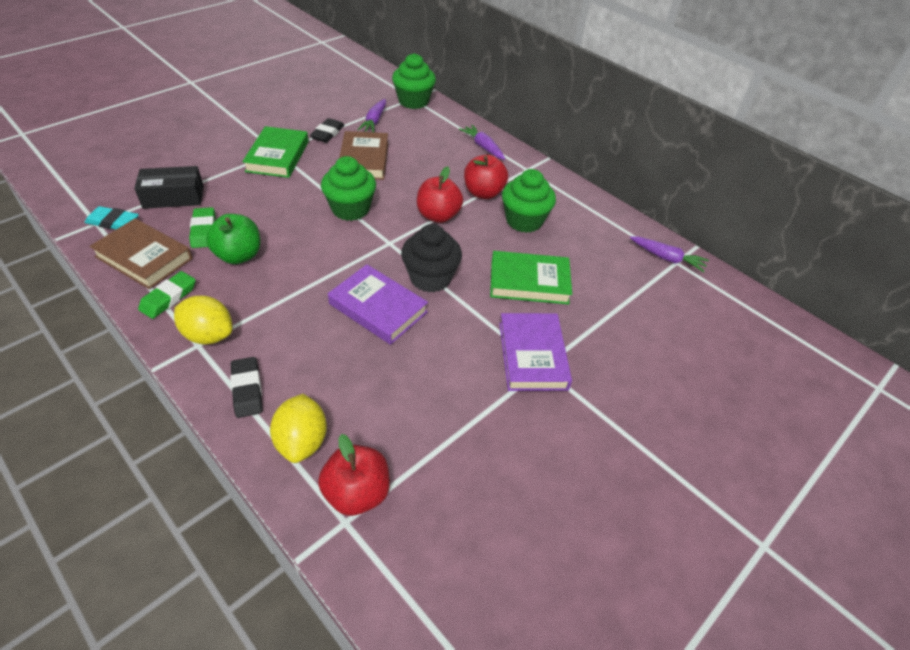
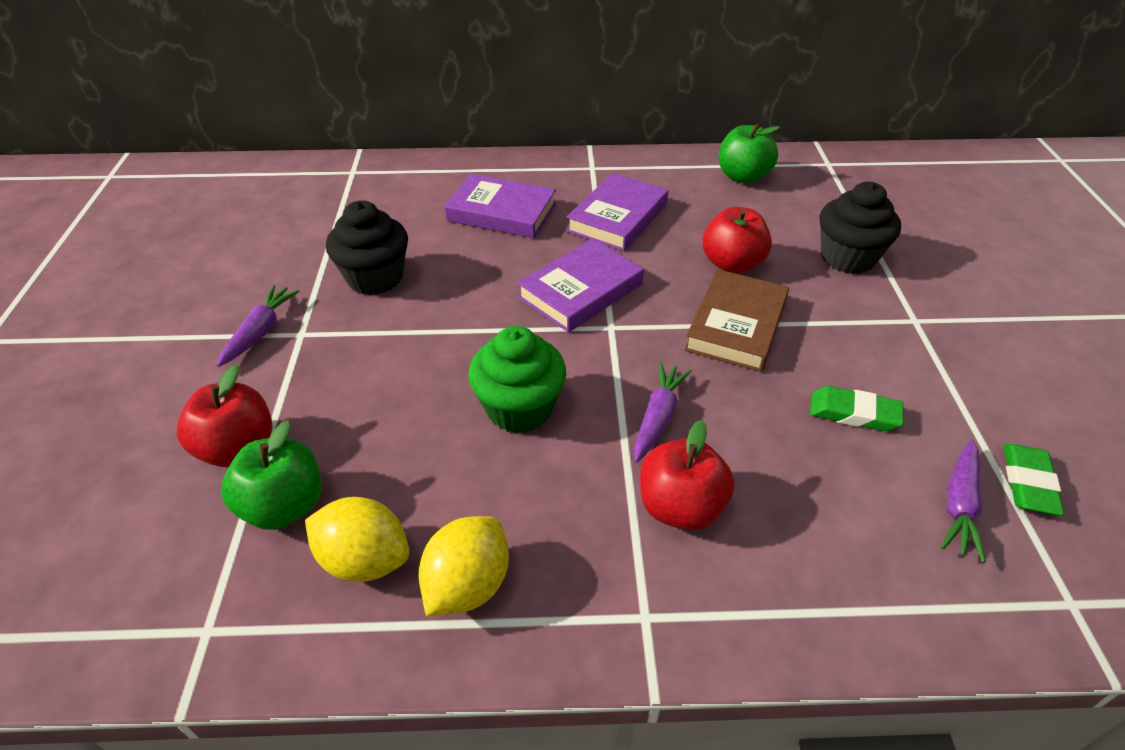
black box: [134,166,204,209] = 1 -> none = 0
black cupcake: [401,224,462,292] = 1 -> [326,200,408,295] [820,182,901,274] = 2
black eraser: [230,357,263,418] [310,118,345,143] = 2 -> none = 0
brown book: [89,218,193,289] [339,131,388,180] = 2 -> [684,269,789,372] = 1
green apple: [206,214,260,264] = 1 -> [221,421,322,530] [718,123,780,184] = 2
green book: [242,126,309,178] [490,251,572,305] = 2 -> none = 0
green cupcake: [321,156,376,221] [392,53,436,109] [502,169,556,233] = 3 -> [468,326,566,433] = 1
purple book: [328,264,428,345] [499,313,572,391] = 2 -> [444,174,556,238] [517,238,644,332] [567,173,668,251] = 3
turquoise eraser: [84,206,139,229] = 1 -> none = 0

